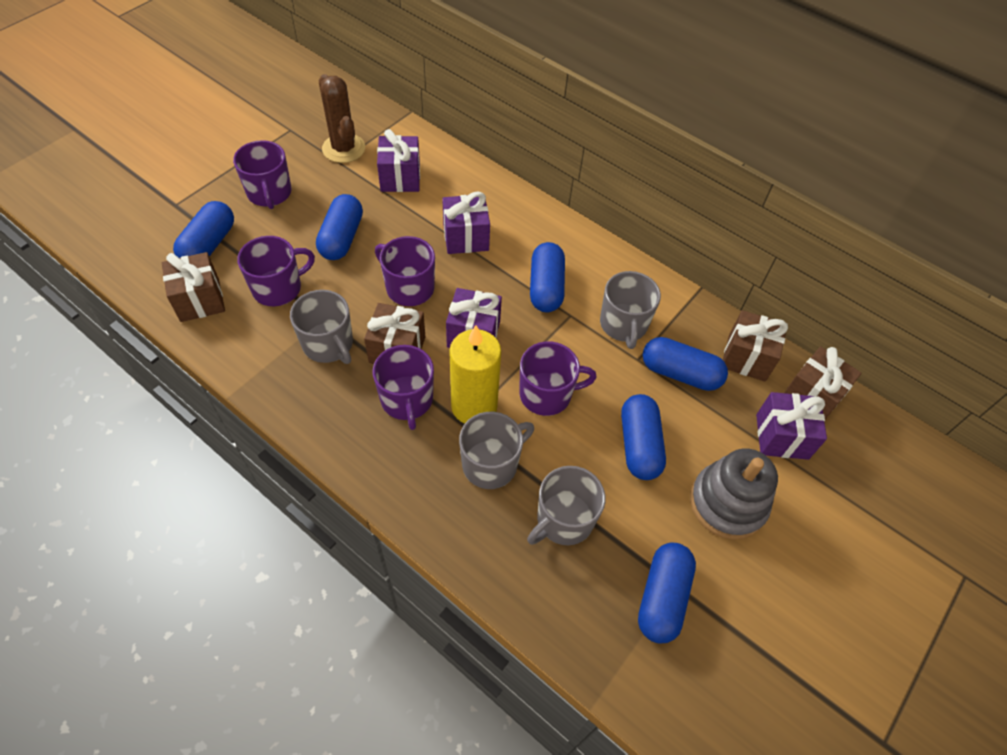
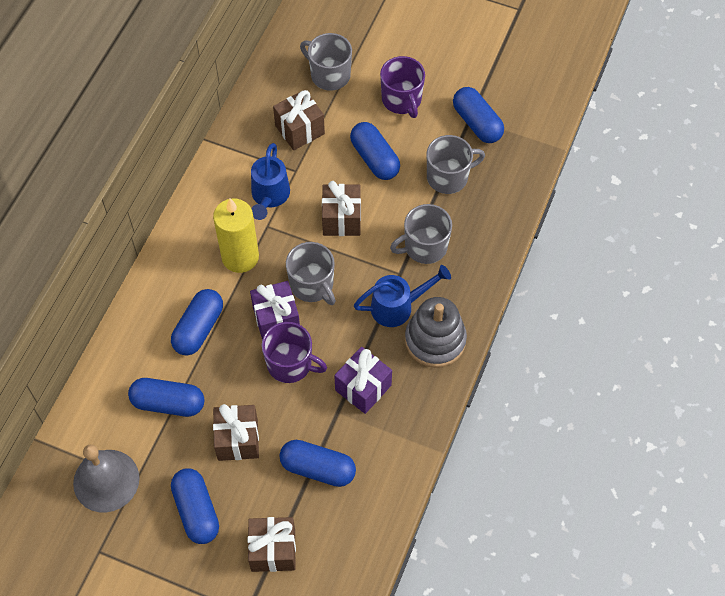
blue watering can: none = 0 -> [251,143,290,220] [354,265,451,327] = 2
brown cactus: [319,74,365,163] = 1 -> none = 0
grey bell: none = 0 -> [73,445,139,512] = 1
purple gift: [377,129,420,192] [442,192,490,254] [446,288,502,348] [756,392,827,460] = 4 -> [250,281,300,339] [334,347,392,414] = 2
purple mug: [233,140,292,209] [237,236,315,306] [373,345,434,430] [375,236,435,306] [519,341,597,416] = 5 -> [262,322,327,383] [380,56,425,118] = 2

